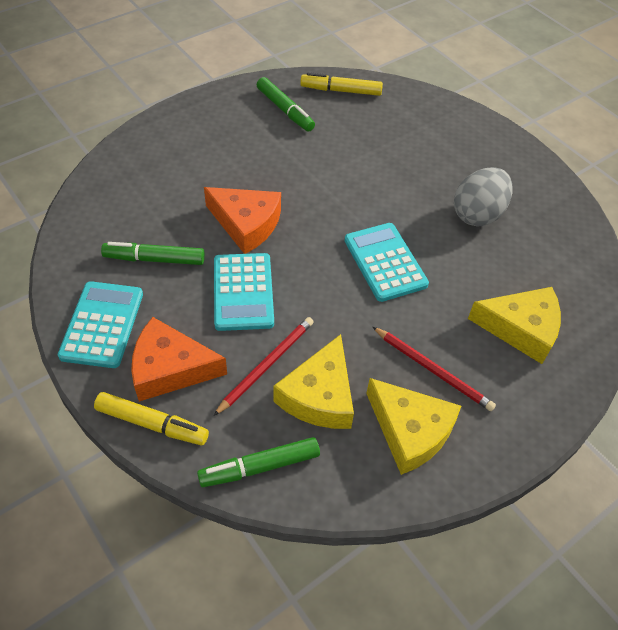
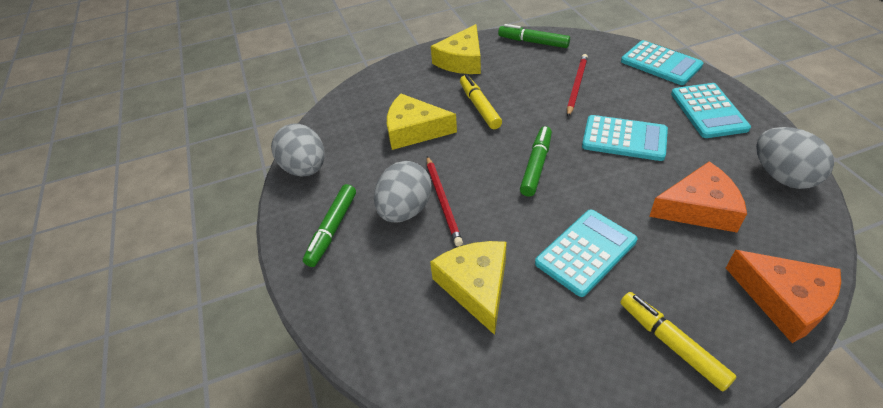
grey egg: [454,167,512,226] = 1 -> [271,124,325,176] [374,161,432,223] [756,127,834,189] = 3
turquoise calculator: [58,281,143,368] [214,253,274,331] [344,223,429,302] = 3 -> [535,210,637,297] [582,115,668,161] [621,40,703,85] [671,83,751,138] = 4

